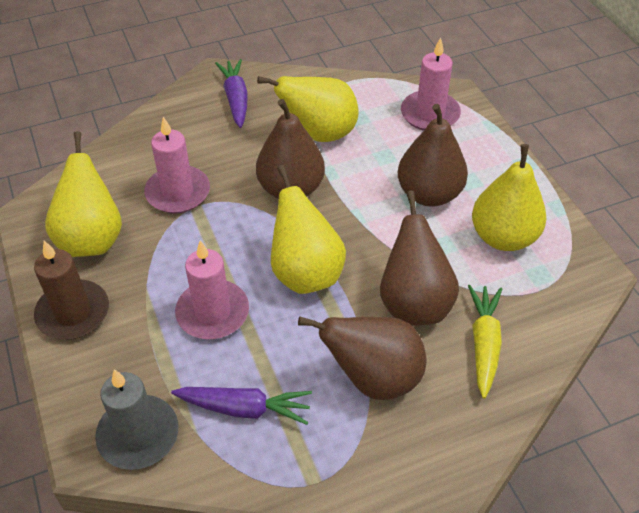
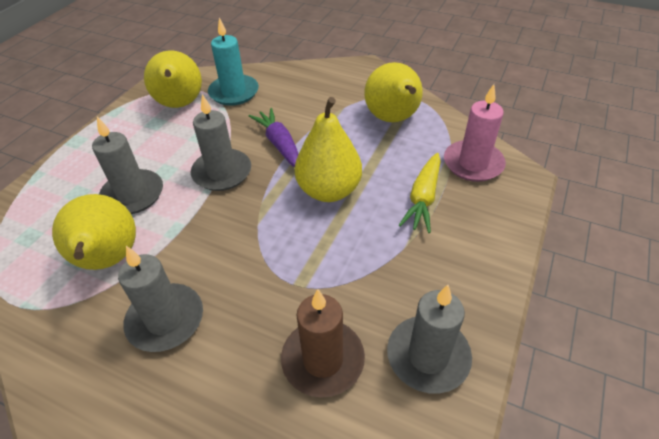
brown pear: [256,99,325,199] [298,317,426,400] [380,191,459,326] [398,104,468,207] = 4 -> none = 0
grey candle: [95,369,178,470] = 1 -> [92,117,163,214] [118,246,203,352] [191,94,251,191] [387,285,472,394] = 4
pink candle: [144,117,210,214] [175,240,249,339] [401,38,461,131] = 3 -> [444,84,506,182] = 1
purple carrot: [171,387,312,425] [215,59,248,128] = 2 -> [249,108,299,167] = 1
turquoise candle: none = 0 -> [208,18,259,106] = 1

